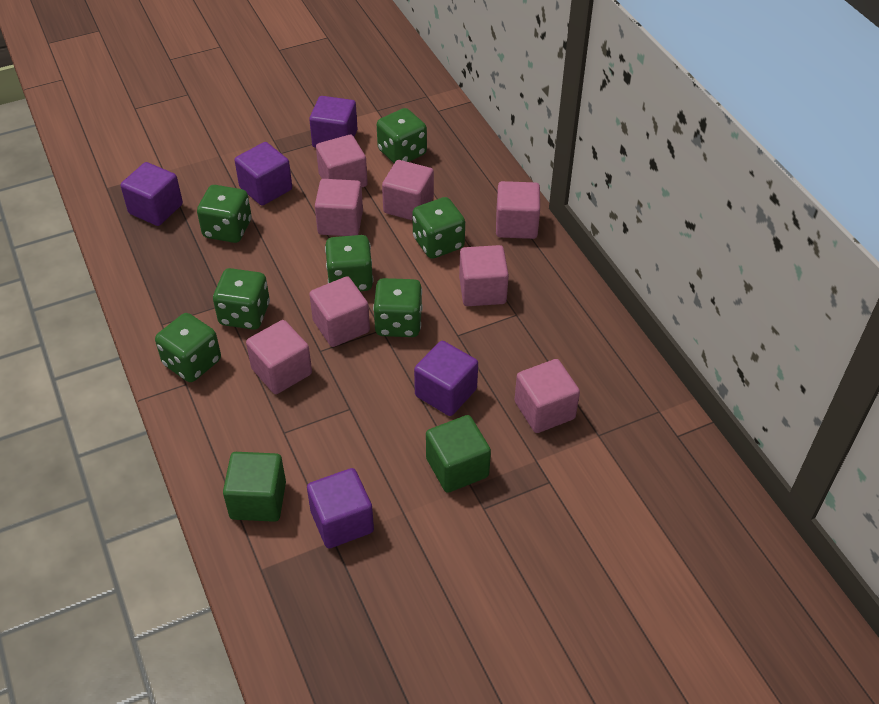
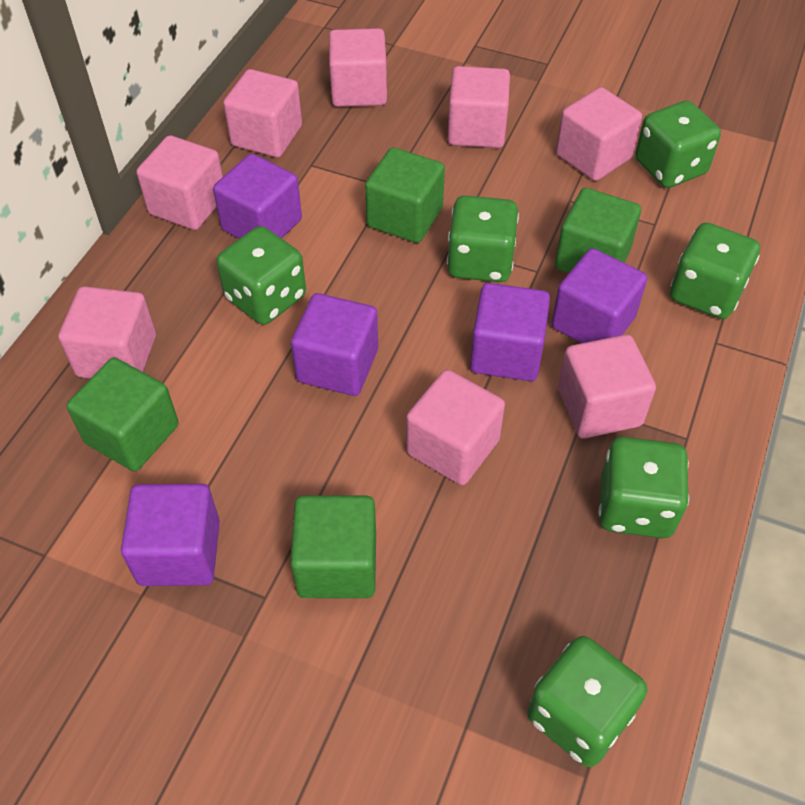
green cube: [223,452,286,522] [426,415,491,493] = 2 -> [67,358,179,472] [290,496,376,598] [365,147,445,243] [555,188,641,273] = 4
green dice: [155,313,221,382] [197,185,251,243] [213,268,270,330] [325,235,373,291] [373,278,423,337] [377,108,427,163] [412,197,465,259] = 7 -> [216,226,306,325] [447,195,519,282] [527,636,647,767] [598,437,689,538] [635,101,721,188] [670,223,760,319] = 6

